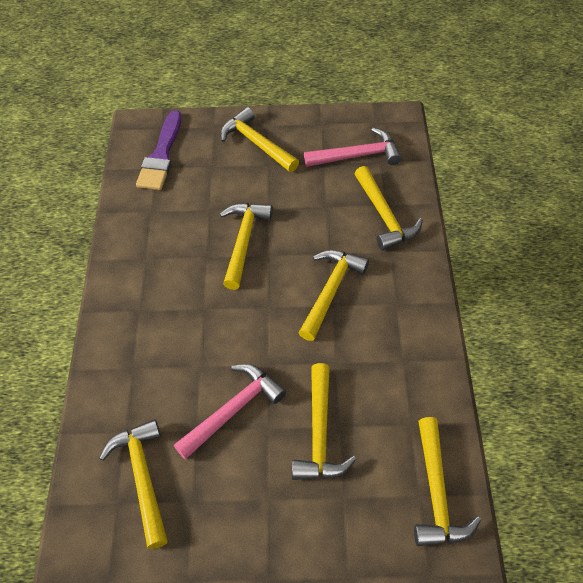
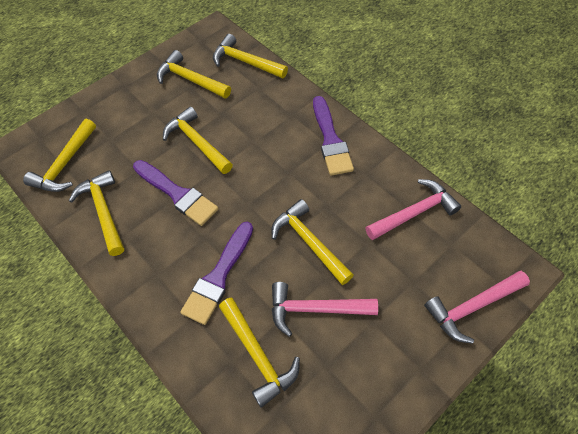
pink hammer: [174,364,286,460] [304,128,402,167] = 2 -> [272,282,378,337] [365,179,461,240] [424,271,530,344] = 3
purple brush: [136,110,181,190] = 1 -> [133,160,218,226] [180,222,253,325] [313,96,354,176] = 3

